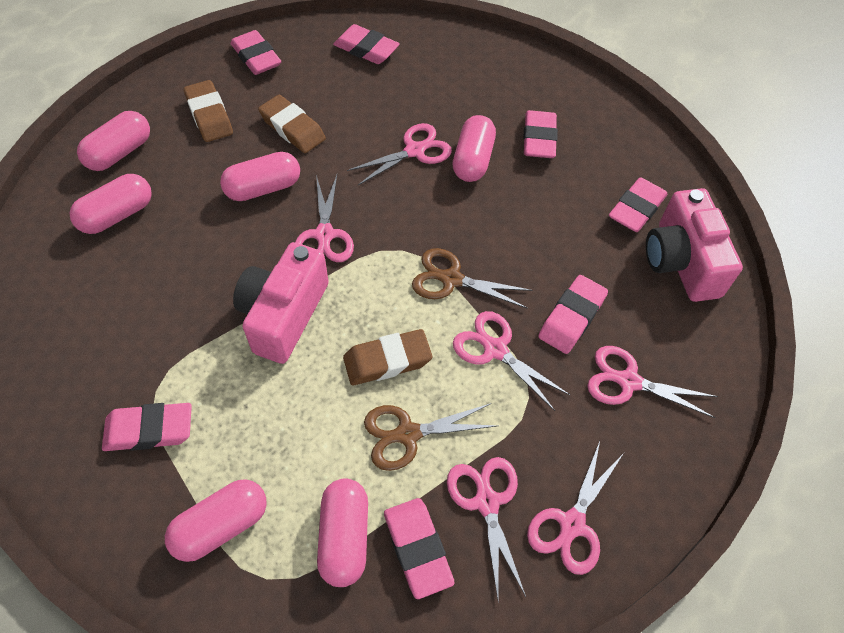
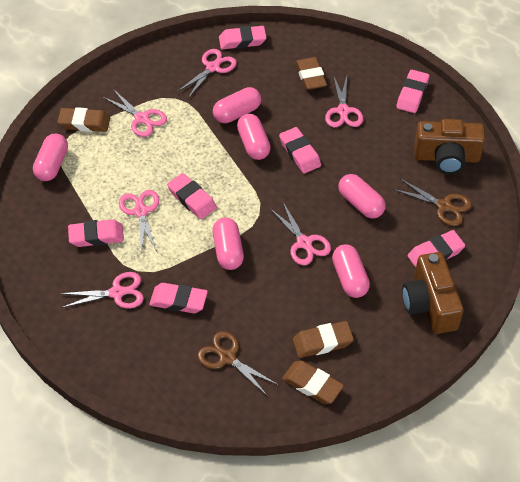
brown camera: none = 0 -> [402,252,464,334] [414,119,485,174] = 2
brown eraser: [184,80,233,142] [258,95,326,153] [343,329,432,385] = 3 -> [57,107,110,132] [282,361,344,404] [293,321,354,358] [295,57,327,90] = 4
pink camera: [233,242,329,364] [646,188,743,302] = 2 -> none = 0

